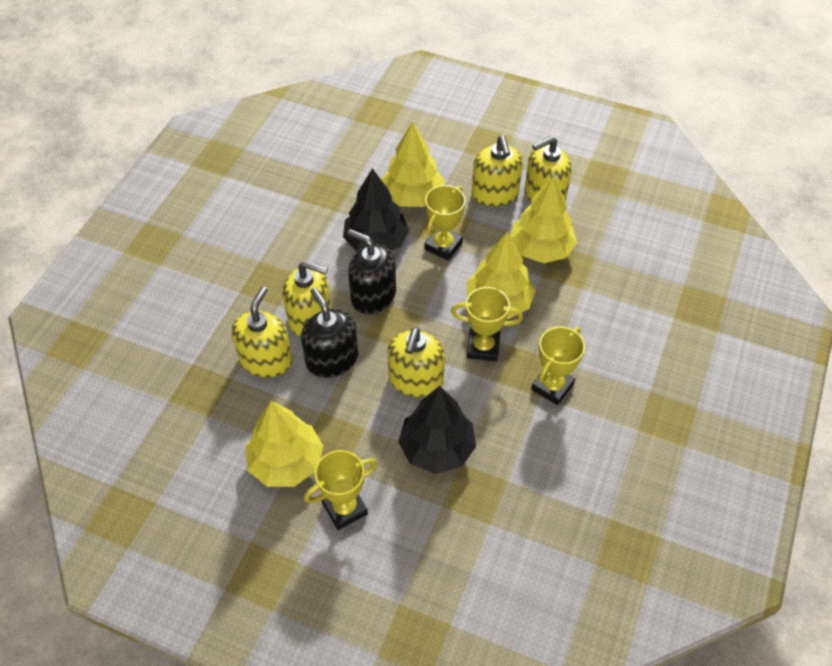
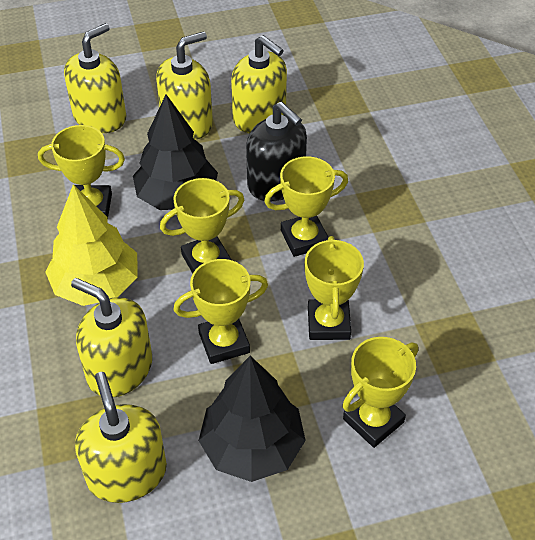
black soap dispenser: [301,287,358,378] [347,229,396,314] = 2 -> [246,102,307,201] = 1
yellow tree: [245,401,324,487] [381,122,445,207] [467,231,536,319] [511,176,577,263] = 4 -> [45,184,137,306] = 1
yellow trophy: [304,450,377,530] [424,185,466,261] [451,287,523,362] [531,326,585,405] = 4 -> [38,125,125,220] [160,178,244,274] [173,259,268,364] [264,156,348,257] [305,236,364,340] [342,337,418,448] = 6

